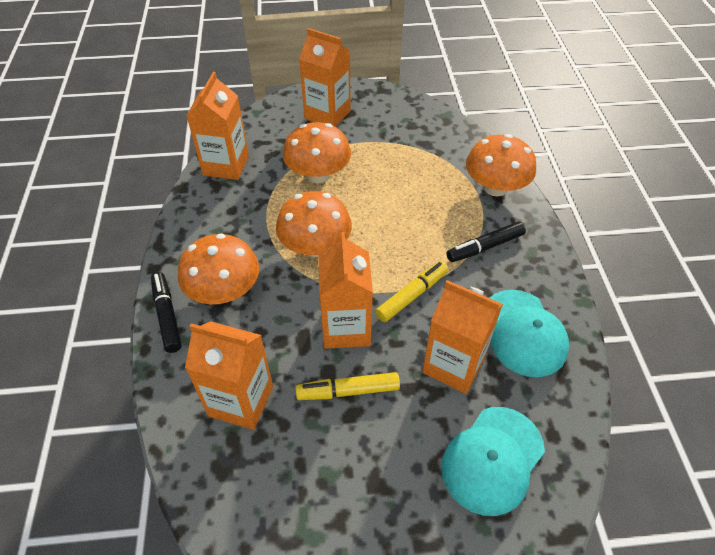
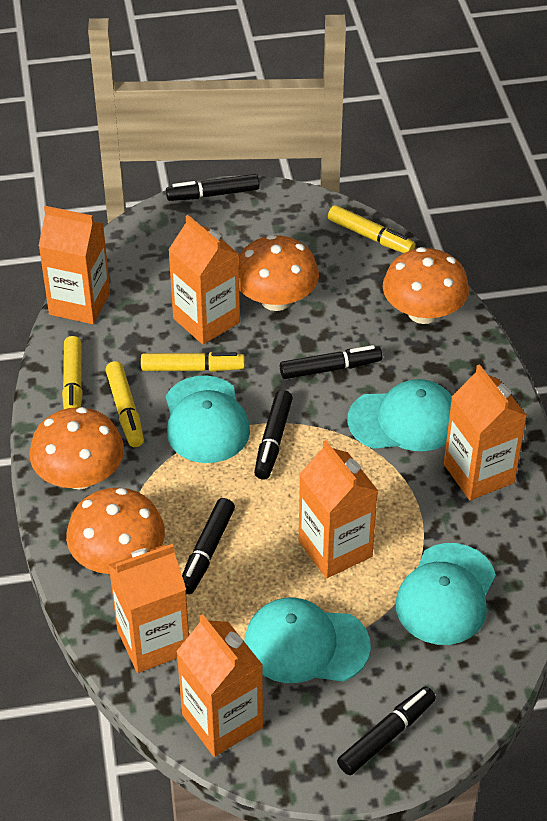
black marker: [151,272,182,353] [447,221,526,262] = 2 -> [166,174,260,201] [182,498,235,594] [254,390,293,480] [280,345,383,379] [337,686,436,775] = 5
orange carton: [185,321,273,430] [186,72,249,180] [299,28,351,127] [318,232,373,349] [422,280,503,394] = 5 -> [39,206,110,324] [109,544,189,673] [168,215,240,344] [176,614,263,757] [299,440,378,578] [444,364,527,500] = 6
turquoise cap: [441,407,545,516] [490,290,569,377] = 2 -> [166,375,250,463] [245,598,371,683] [348,379,452,451] [396,543,496,645] = 4
yellow marker: [295,372,400,400] [375,261,448,322] = 2 -> [62,336,83,409] [106,361,144,447] [141,352,245,372] [328,205,415,253] = 4

